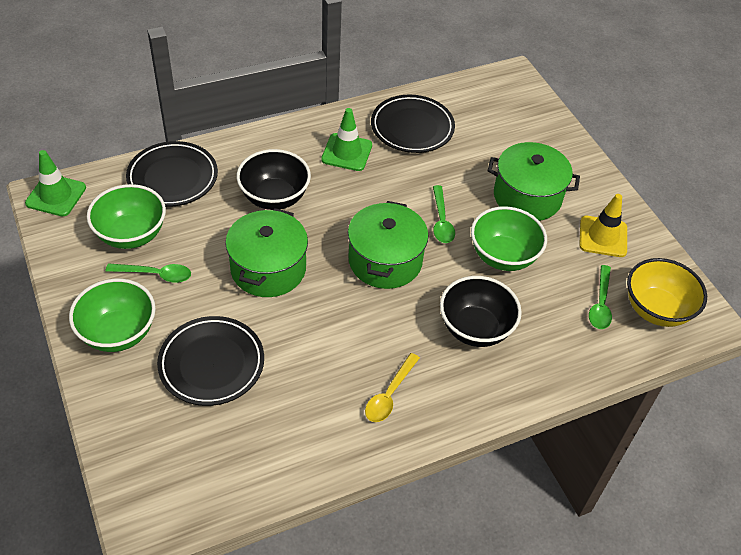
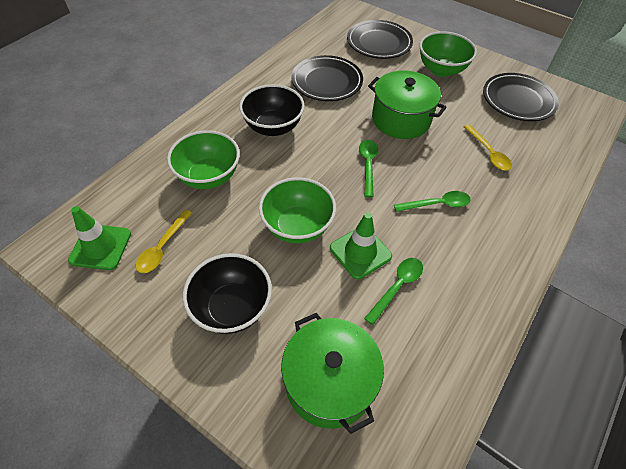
green pot: [225,208,308,297] [348,201,429,289] [488,142,580,221] = 3 -> [281,313,384,434] [368,70,447,139] = 2
yellow bowl: [627,258,707,327] = 1 -> none = 0
yellow spoon: [365,353,420,422] = 1 -> [136,210,192,273] [464,124,512,171] = 2
yellow traffic cone: [579,194,627,257] = 1 -> none = 0

